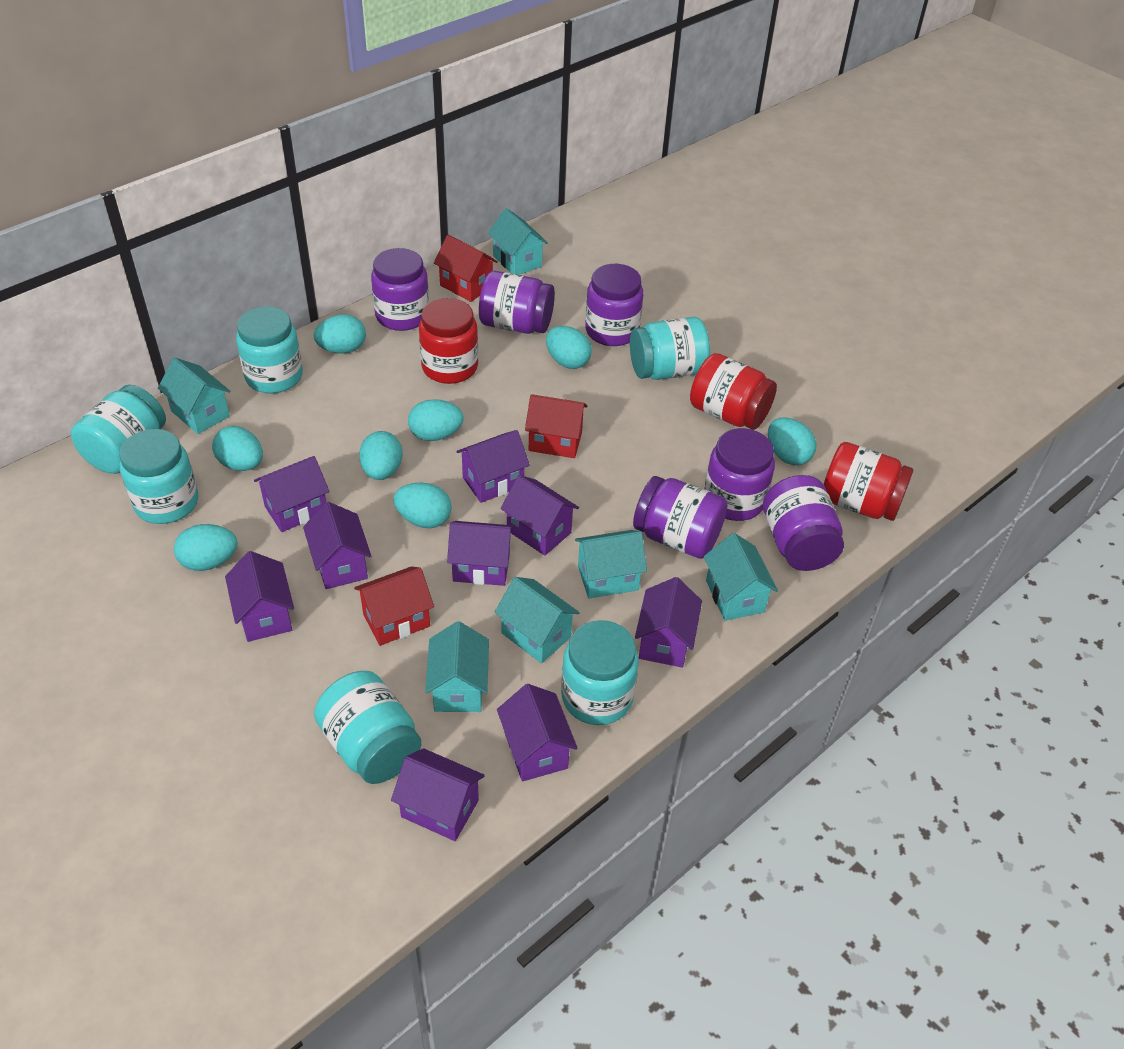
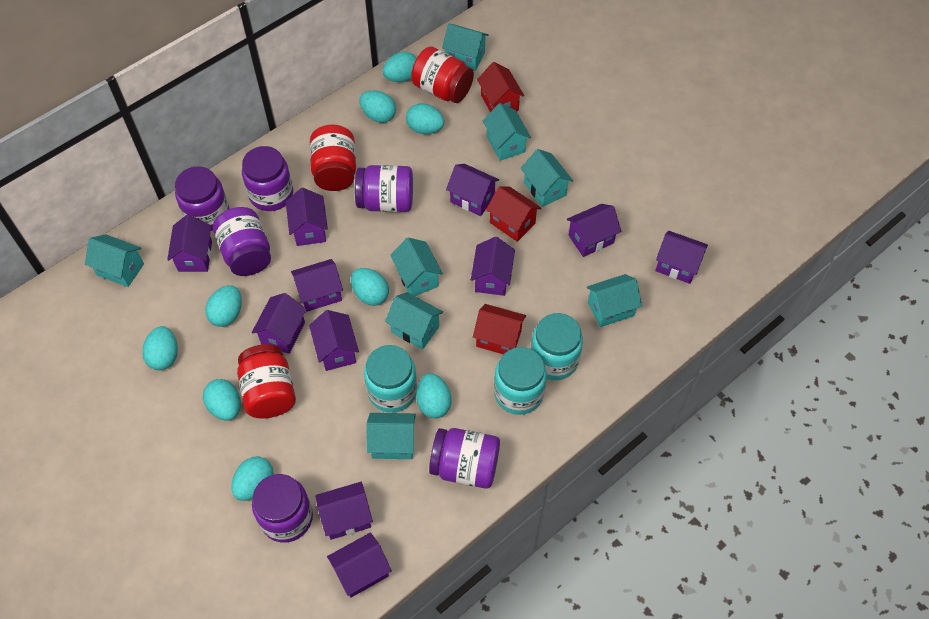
purple house: [225,551,294,642] [254,456,329,532] [303,502,371,589] [391,748,485,841] [447,521,514,586] [456,430,530,503] [497,684,578,782] [500,475,579,556] [635,577,702,668] = 9 -> [167,214,212,272] [252,293,307,354] [286,188,328,246] [291,259,343,312] [309,310,359,371] [315,482,373,540] [327,532,392,598] [446,164,499,216] [471,237,515,296] [567,204,621,257] [655,231,708,284] = 11
turquoise egg: [174,524,238,571] [212,426,263,471] [314,314,366,354] [359,431,403,480] [393,483,452,528] [408,399,464,441] [546,326,592,369] [768,417,816,466] = 8 -> [142,326,178,370] [203,379,241,420] [205,285,242,327] [231,457,274,501] [351,268,389,306] [359,90,396,123] [383,52,417,82] [406,104,444,134] [416,373,451,418] = 9
turquoise house: [158,358,230,434] [425,621,489,712] [488,208,548,275] [494,577,580,663] [575,530,647,598] [704,533,778,621] = 6 -> [85,234,144,287] [366,413,416,459] [385,292,443,350] [390,238,443,296] [442,23,489,71] [483,103,531,161] [520,149,573,207] [587,274,642,327] = 8
turquoise jar: [71,385,166,474] [119,429,198,524] [236,307,303,393] [314,671,421,784] [561,620,639,725] [630,317,710,380] = 6 -> [364,345,417,413] [494,347,547,415] [531,313,583,380] = 3

